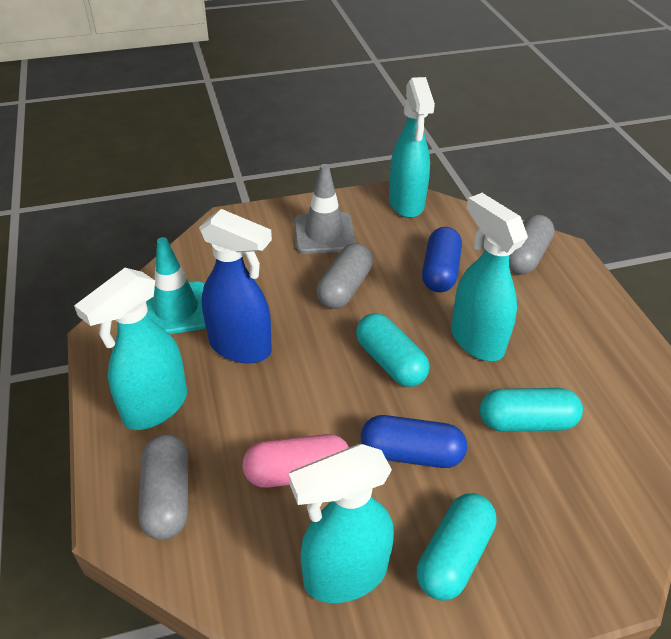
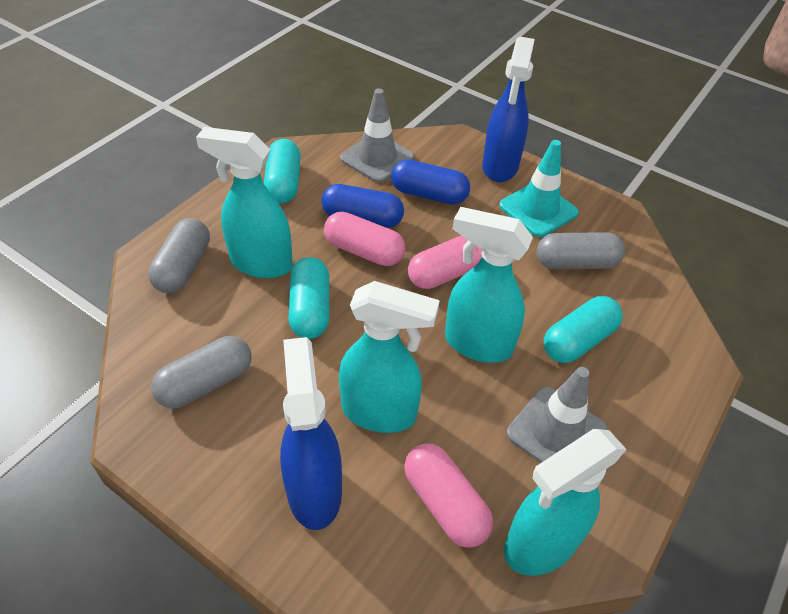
blue spray bottle: [199,209,272,363] = 1 -> [280,337,342,530] [482,36,535,182] = 2
grey traffic cone: [294,164,356,254] = 1 -> [340,88,414,183] [506,367,608,463] = 2
pink capsule: [242,434,350,488] = 1 -> [324,212,405,266] [404,443,493,548] [408,235,482,289] = 3

